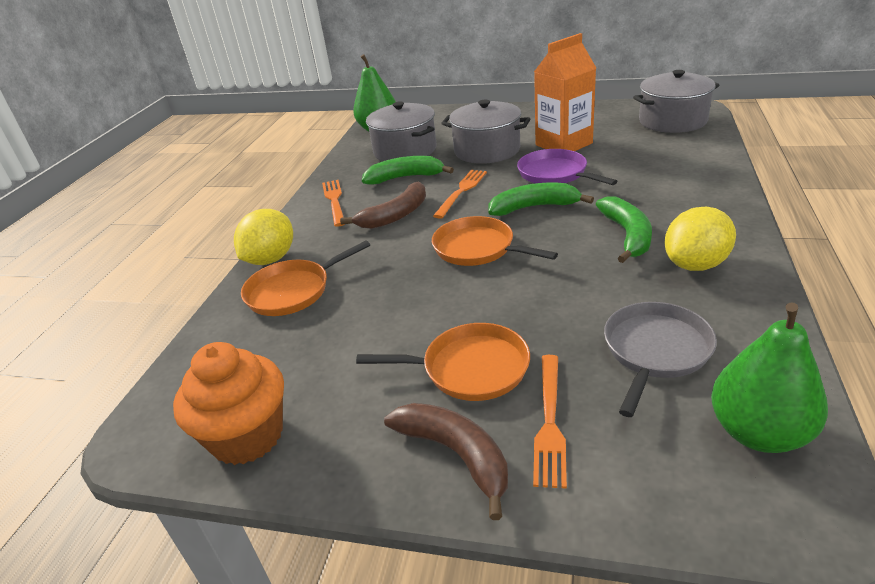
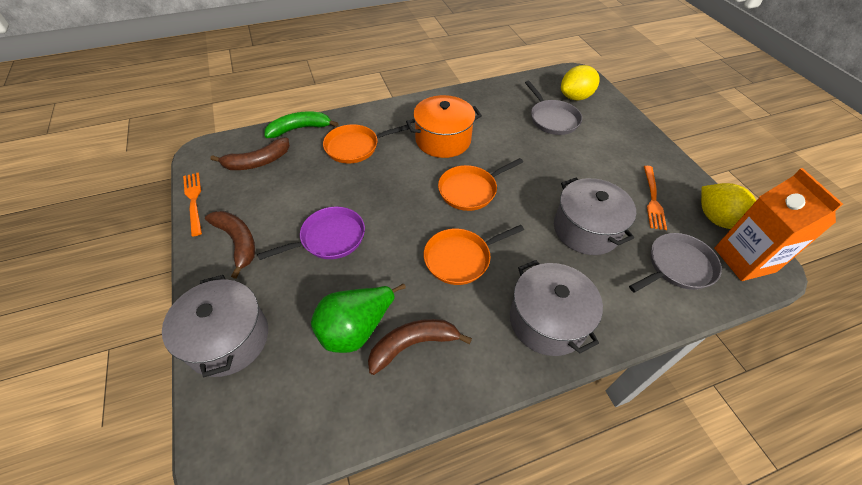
brown banana: [340,182,426,229] [384,403,508,520] = 2 -> [205,211,255,279] [211,137,290,170] [368,319,472,375] = 3
green banana: [362,156,454,185] [488,183,594,216] [596,196,652,263] = 3 -> [264,111,339,138] = 1
green pear: [353,54,396,131] [711,302,828,453] = 2 -> [311,284,406,353] = 1
grey pan: [604,302,717,417] = 1 -> [525,81,582,135] [629,233,722,292] = 2
orange cupcake: [173,342,284,465] = 1 -> none = 0
orange fork: [322,180,345,227] [433,170,487,219] [533,355,567,489] = 3 -> [183,172,202,236] [644,166,667,230] = 2
orange pot: none = 0 -> [406,95,482,158] = 1

